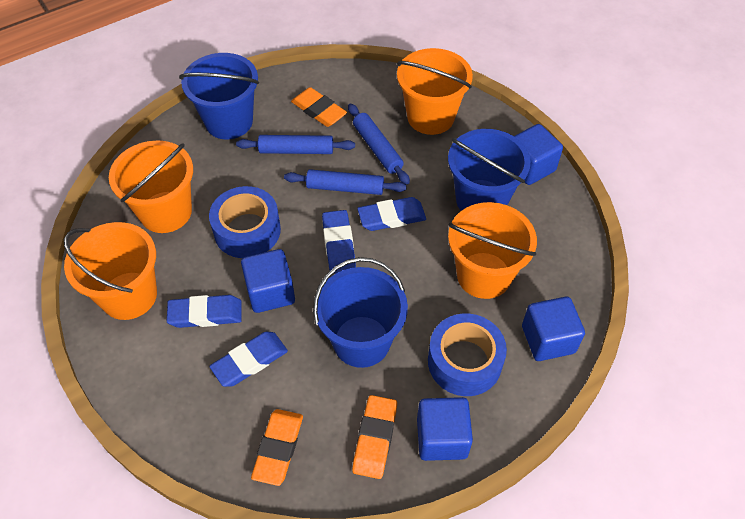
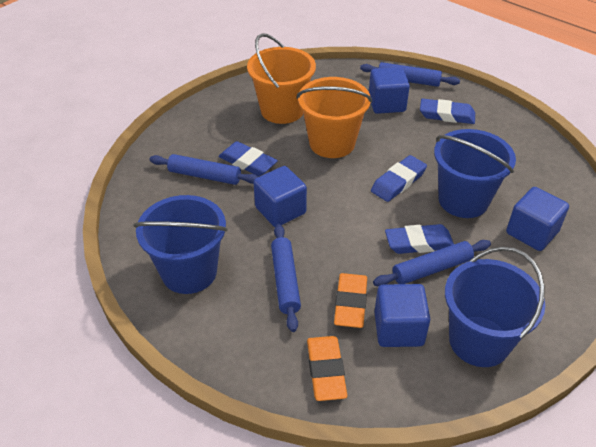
blue rolling pin: [236,135,355,154] [284,169,407,195] [348,104,410,185] = 3 -> [149,154,258,185] [271,224,301,332] [360,62,460,87] [373,240,491,287] = 4
blue tape: [209,186,281,258] [428,314,507,396] = 2 -> none = 0
orange bucket: [64,222,157,320] [109,140,193,233] [397,48,473,135] [448,202,537,299] = 4 -> [247,33,316,124] [297,77,372,158] = 2
orange eraser: [251,409,303,486] [291,87,347,127] [352,395,397,479] = 3 -> [307,336,347,401] [334,273,367,328] = 2

